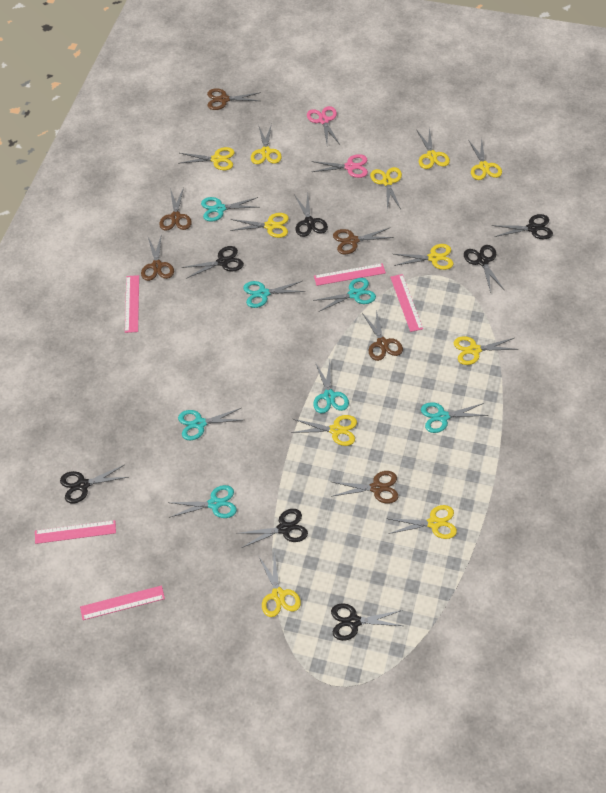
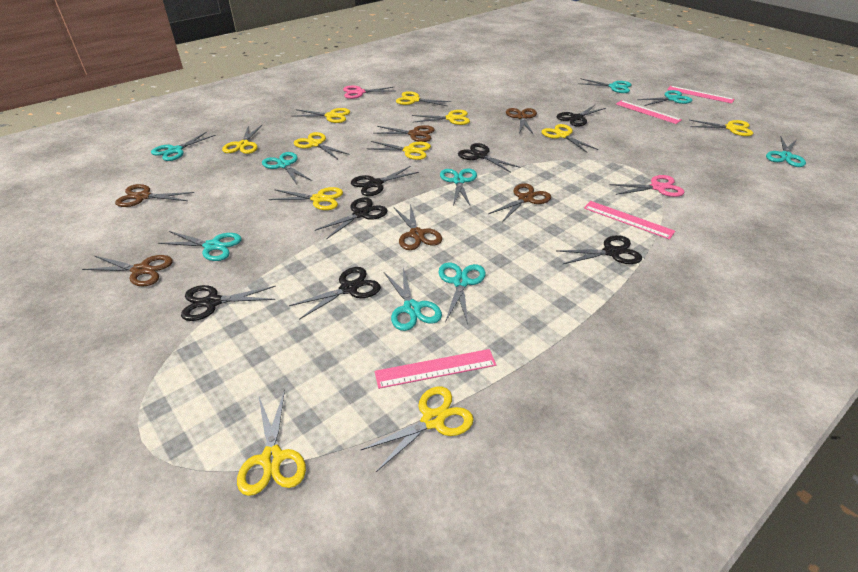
pink ruler: [35,520,116,544] [80,585,165,620] [125,275,139,333] [314,263,386,286] [390,274,423,332] = 5 -> [375,349,496,389] [584,201,675,240] [616,100,682,124] [667,86,734,104] = 4
turquoise scissors: [168,485,237,518] [178,408,242,440] [201,197,258,222] [243,281,306,308] [313,278,376,312] [313,361,349,413] [421,402,488,433] = 7 -> [151,132,216,161] [158,231,242,261] [262,152,312,184] [384,268,442,331] [439,262,486,324] [440,169,477,207] [578,78,631,93] [637,90,692,106] [766,137,806,167] = 9

